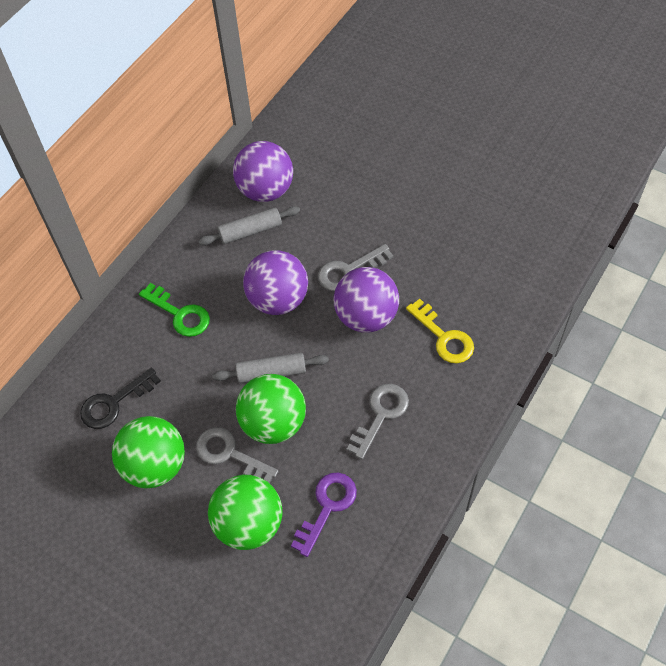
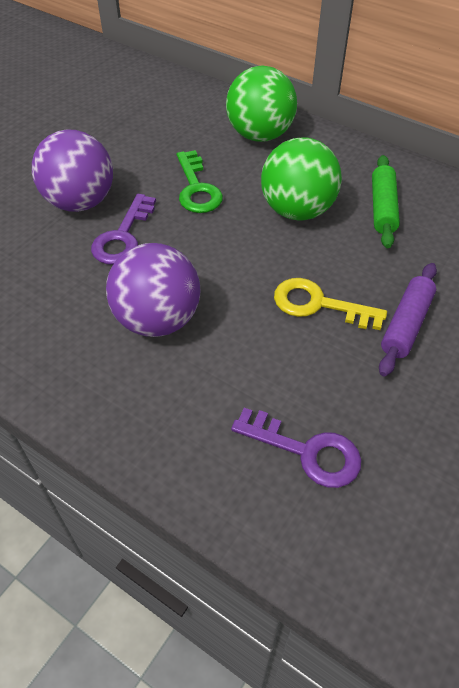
black key: [80,367,161,429] = 1 -> none = 0
green ball: [112,416,185,488] [208,475,282,550] [236,374,306,444] = 3 -> [226,66,297,142] [261,137,342,221] = 2
green rolling pin: none = 0 -> [372,155,400,248] = 1
grey key: [196,427,279,483] [318,244,393,291] [347,384,409,459] = 3 -> none = 0
grey rolling pin: [198,206,300,246] [212,353,329,383] = 2 -> none = 0
purple ball: [233,141,293,202] [243,250,308,315] [334,267,399,333] = 3 -> [32,129,113,212] [106,243,200,337] = 2
purple key: [291,473,357,557] = 1 -> [91,194,156,265] [231,408,362,488] = 2
purple rolling pin: none = 0 -> [379,263,437,377] = 1

